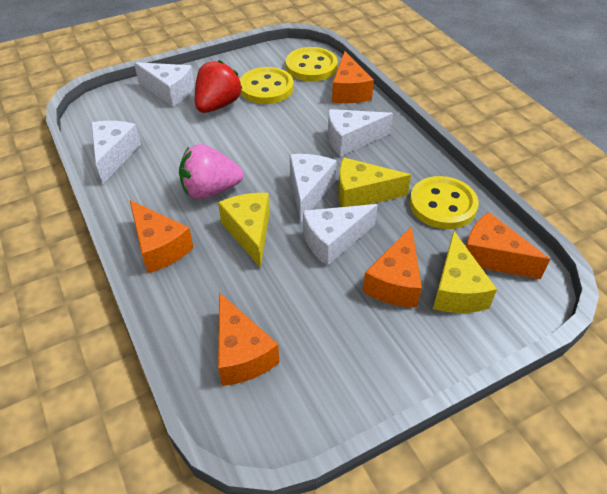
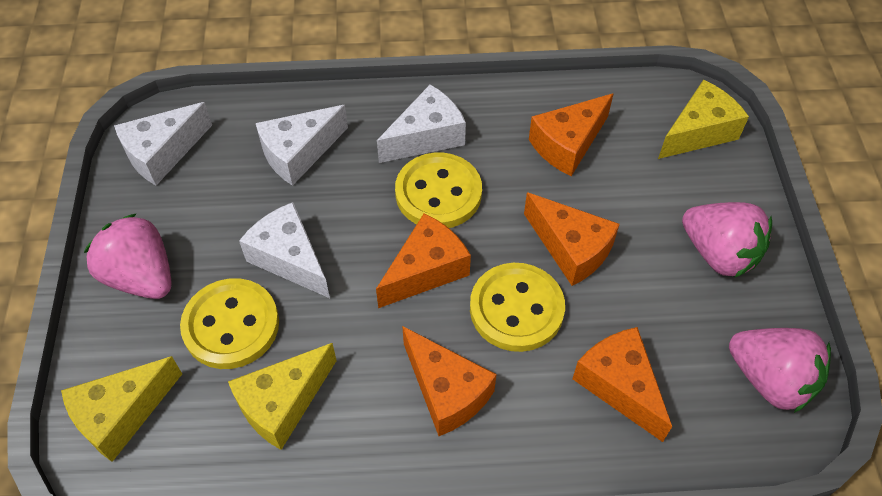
pink strawberry: [179,144,243,199] = 1 -> [84,213,172,299] [682,202,772,278] [729,328,831,413] = 3
red strawberry: [195,60,242,113] = 1 -> none = 0
white cheese: [91,121,141,184] [134,62,195,106] [290,154,337,223] [303,204,378,266] [328,109,393,156] = 5 -> [114,102,212,185] [239,202,330,298] [256,105,348,186] [377,85,466,163] = 4

